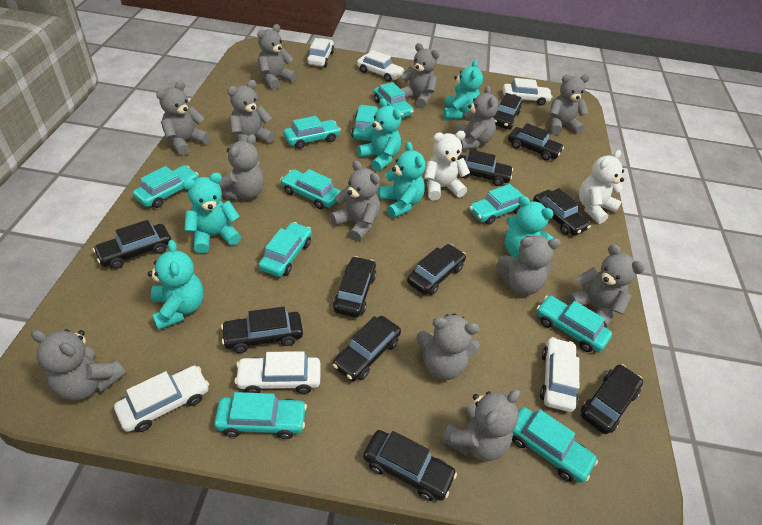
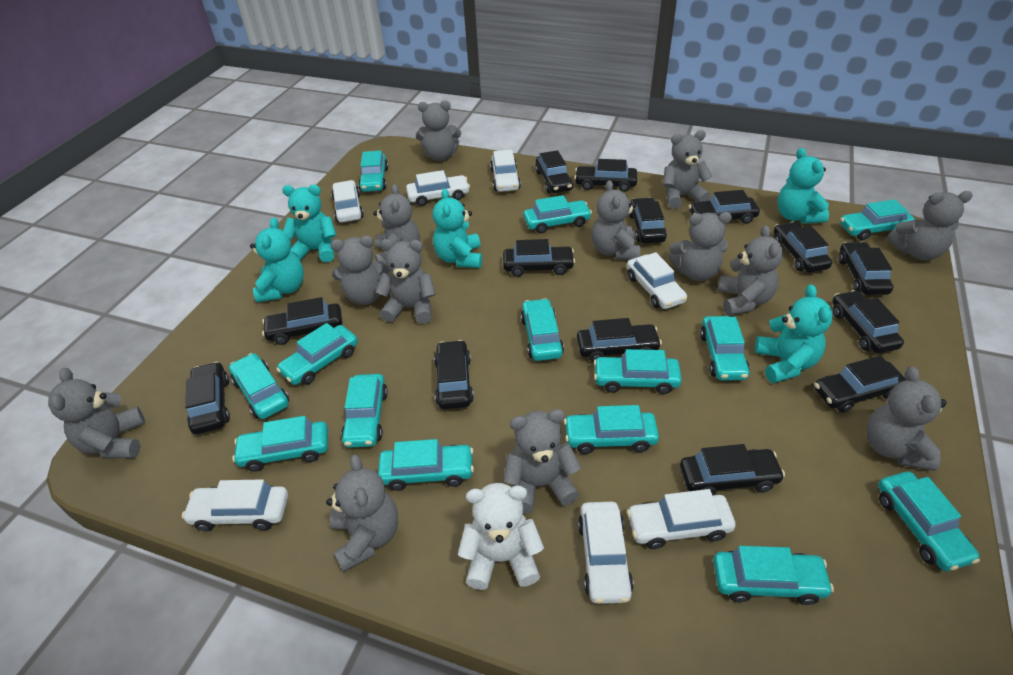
black car: [93,220,171,269] [221,307,303,353] [333,256,376,317] [333,316,401,382] [363,430,457,501] [407,244,466,295] [457,150,513,186] [493,93,522,129] [508,123,564,161] [533,188,591,236] [581,364,643,434] = 11 -> [185,362,230,434] [262,297,342,345] [434,340,474,409] [503,239,575,277] [535,150,573,193] [574,159,637,192] [577,318,662,362] [629,197,667,243] [680,444,785,495] [689,190,760,224] [774,222,832,272] [814,356,905,412] [832,290,904,353] [839,242,893,295] = 14
turquoise car: [133,165,199,208] [214,392,307,439] [259,222,312,277] [280,169,341,209] [283,116,341,149] [351,105,378,141] [373,82,414,118] [469,184,524,225] [512,407,598,483] [537,296,612,352] = 10 -> [229,353,289,419] [232,416,328,472] [276,323,358,385] [341,374,388,448] [358,150,388,192] [378,439,474,491] [521,298,564,361] [524,195,592,233] [564,405,659,454] [594,349,682,394] [700,316,750,381] [713,546,834,605] [840,199,915,240] [878,471,980,571] = 14
turquoise teddy bear: [148,240,203,330] [182,173,241,253] [357,98,401,171] [378,142,425,218] [443,60,483,119] [505,196,554,258] = 6 -> [250,218,304,302] [282,185,336,262] [432,188,482,268] [755,284,833,383] [777,148,829,224] = 5
white car: [114,366,209,432] [235,351,320,394] [307,38,334,67] [357,50,405,82] [503,78,553,106] [540,337,579,412] = 6 -> [182,479,288,531] [331,180,364,223] [406,170,470,206] [490,150,521,192] [578,502,634,604] [627,252,687,309] [627,489,736,549] = 7
white teddy bear: [424,131,470,200] [579,150,624,224] = 2 -> [458,483,544,590] = 1

